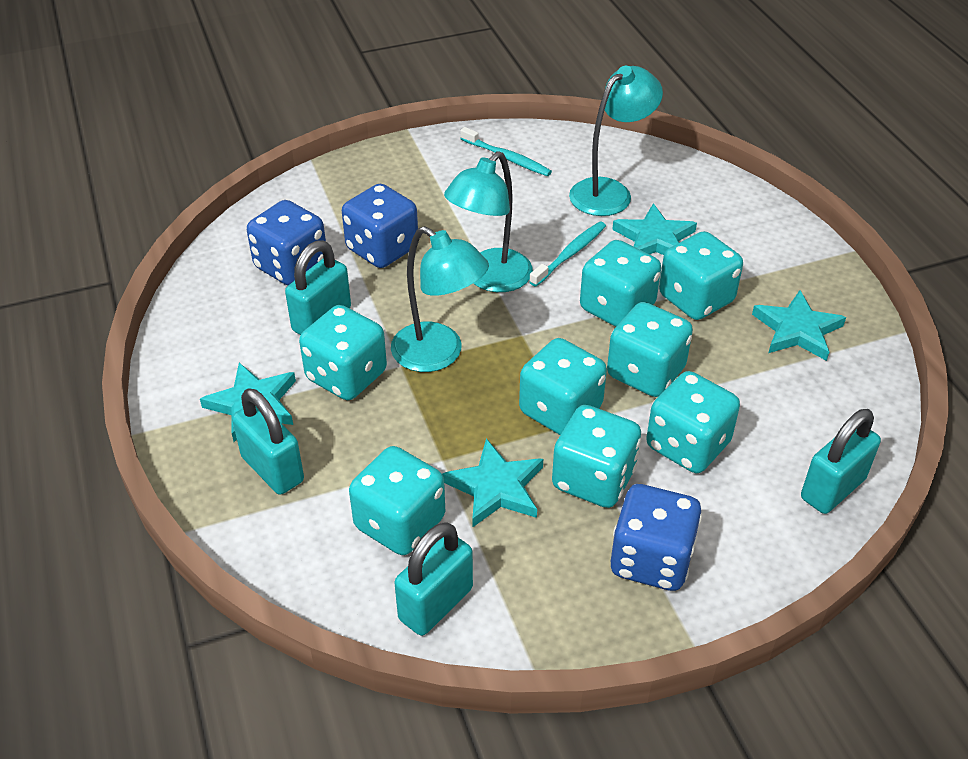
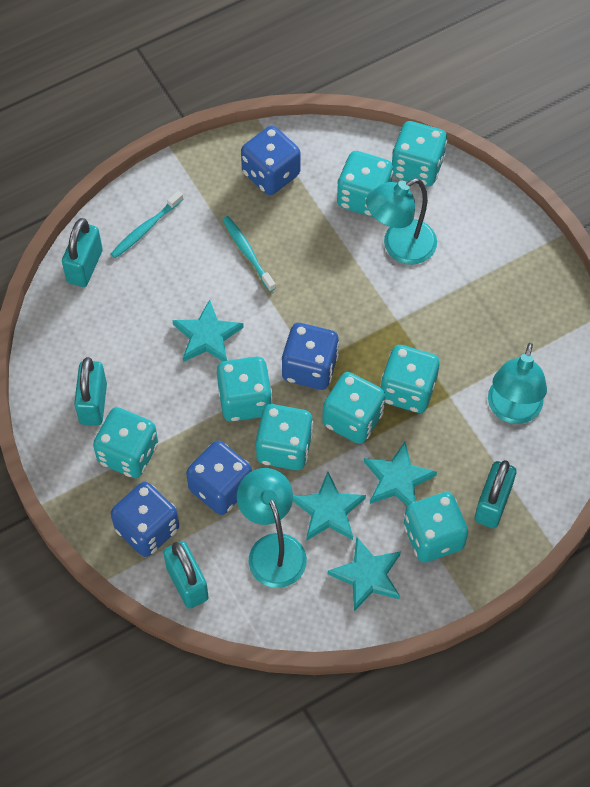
blue dice: [247,200,326,285] [342,184,418,268] [611,484,702,591] = 3 -> [111,482,179,557] [186,441,252,515] [241,126,301,195] [282,323,339,390] = 4

